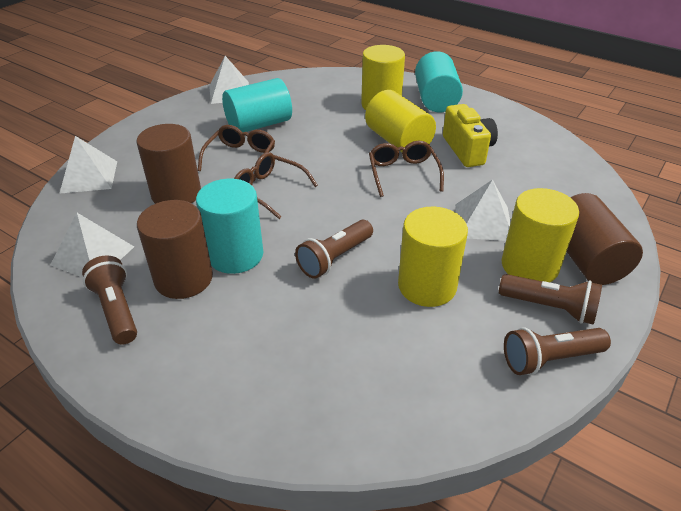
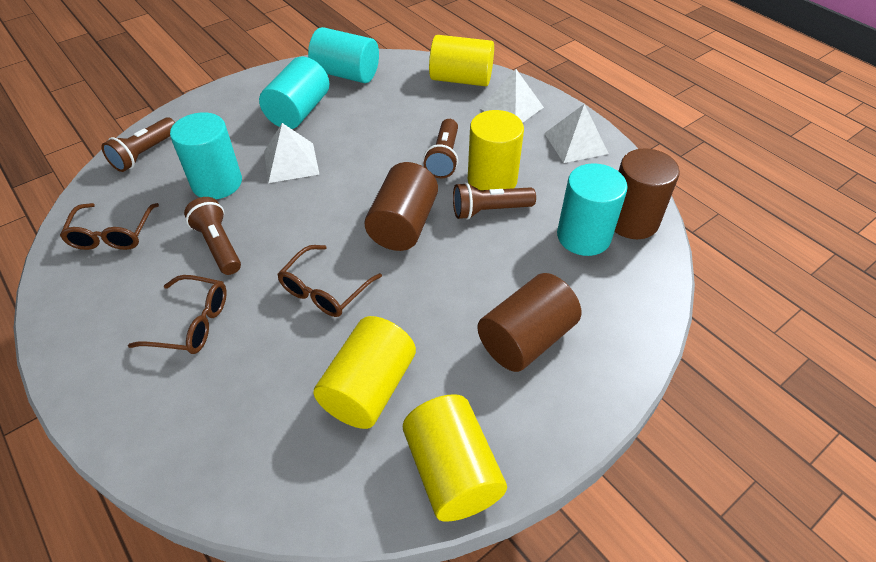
turquoise cylinder: [196,179,263,274] [222,78,292,132] [415,51,463,112] = 3 -> [170,112,242,199] [259,57,329,129] [308,27,379,83] [557,163,628,256] = 4
white pyramid: [51,213,134,278] [59,136,117,194] [209,56,249,104] [455,180,511,241] = 4 -> [264,123,320,183] [480,69,544,123] [544,104,609,163] = 3
yellow camera: [443,104,498,167] = 1 -> none = 0

